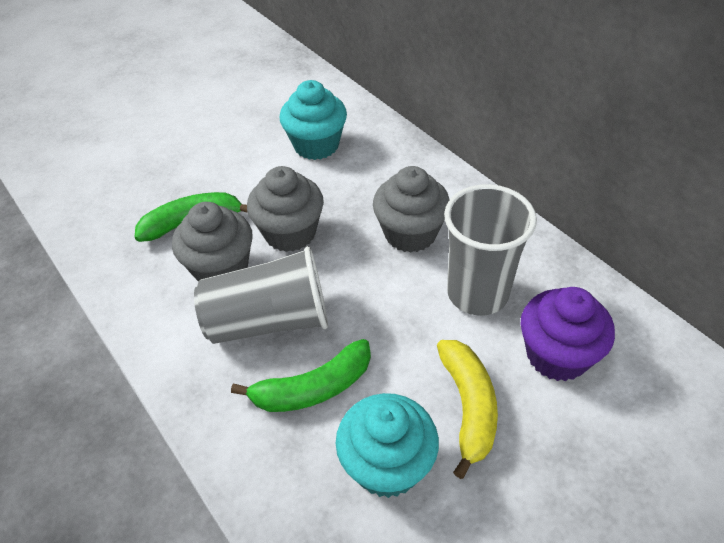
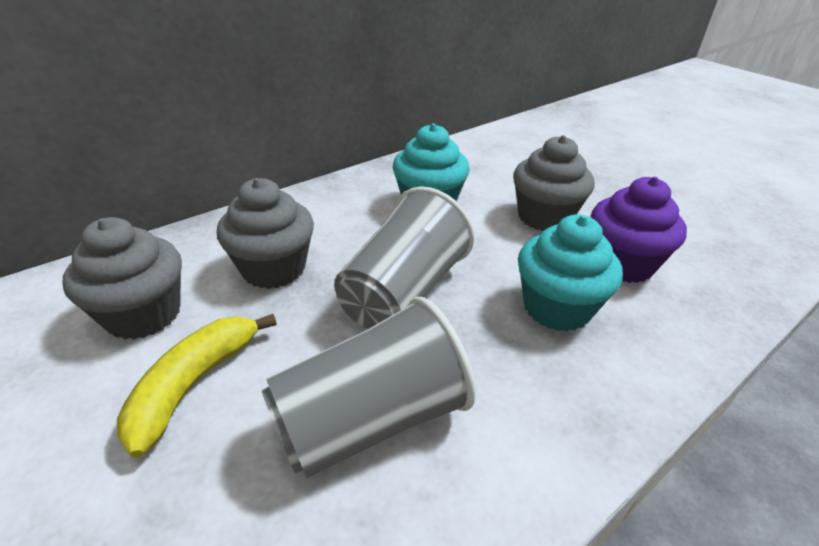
green banana: [135,192,248,242] [231,339,371,412] = 2 -> none = 0

